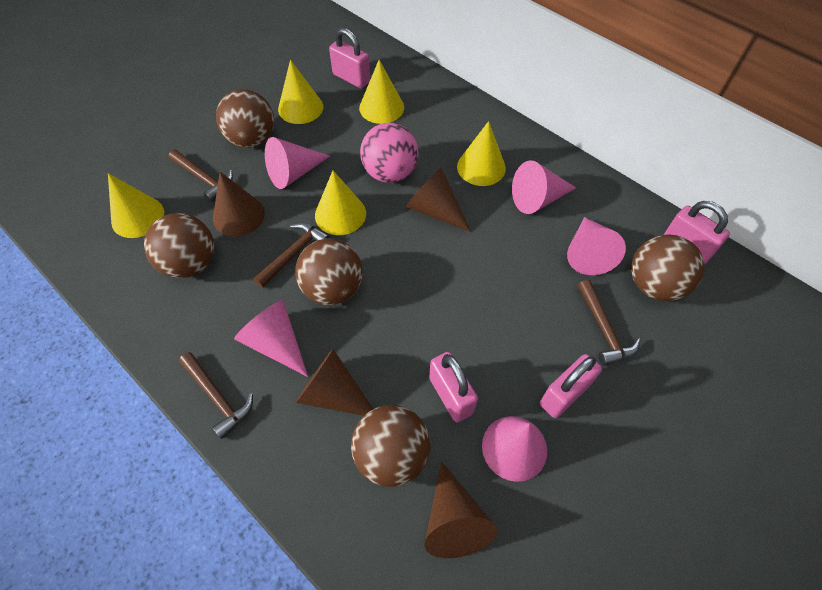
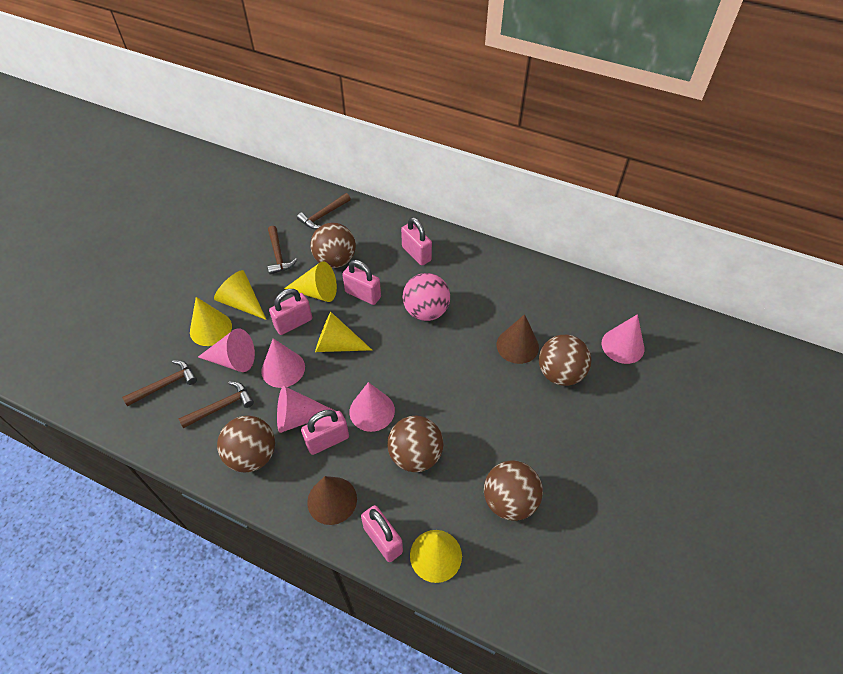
brown cone: [213,172,265,237] [296,349,373,416] [406,168,471,232] [424,462,497,558] = 4 -> [307,476,357,525] [496,314,539,364] = 2
pink padlock: [329,28,370,88] [429,352,478,422] [540,354,602,418] [664,201,730,264] = 4 -> [269,289,312,335] [301,410,349,455] [342,260,381,305] [361,505,403,562] [401,217,432,266] = 5

